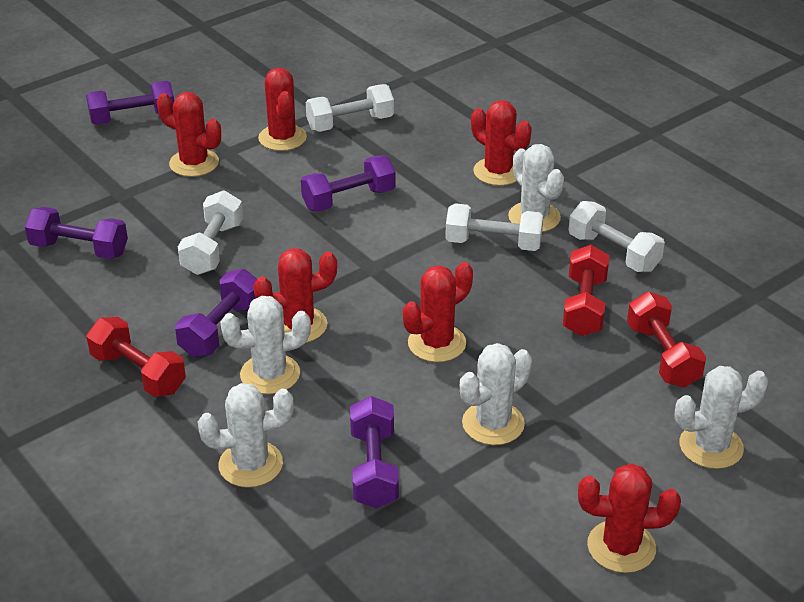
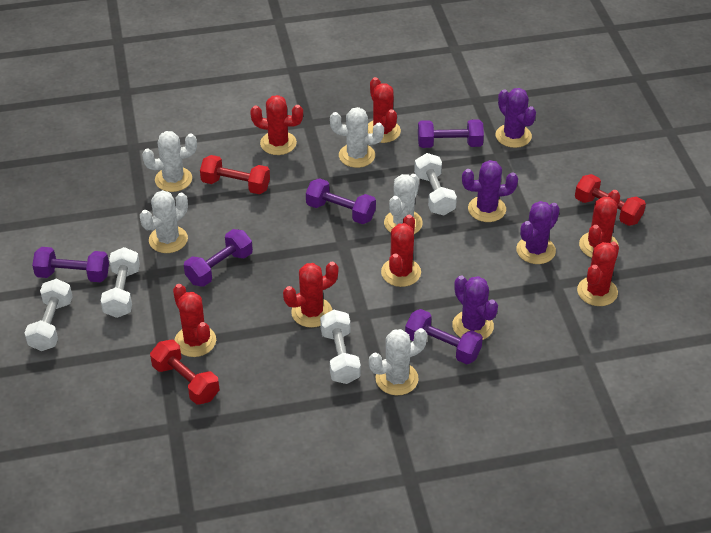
purple cactus: none = 0 -> [452,276,498,340] [462,160,518,222] [496,88,536,148] [516,201,560,264] = 4
red cactus: [157,92,221,177] [253,248,337,343] [258,68,307,151] [403,262,473,362] [471,100,532,186] [578,463,681,573] = 6 -> [173,284,216,357] [250,95,303,155] [283,261,338,328] [368,77,401,143] [381,215,421,287] [577,242,619,306] [579,190,620,258] = 7

